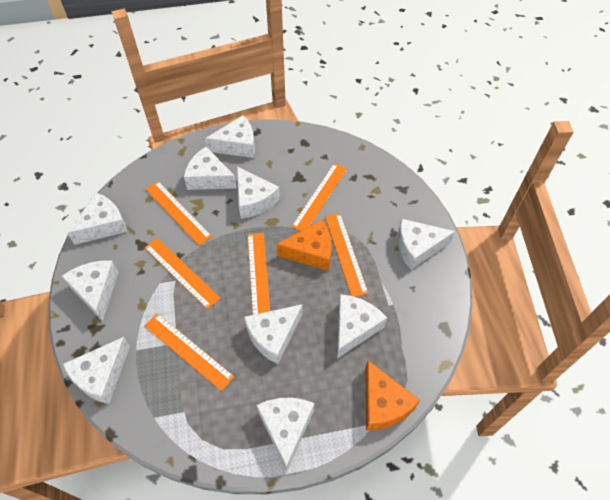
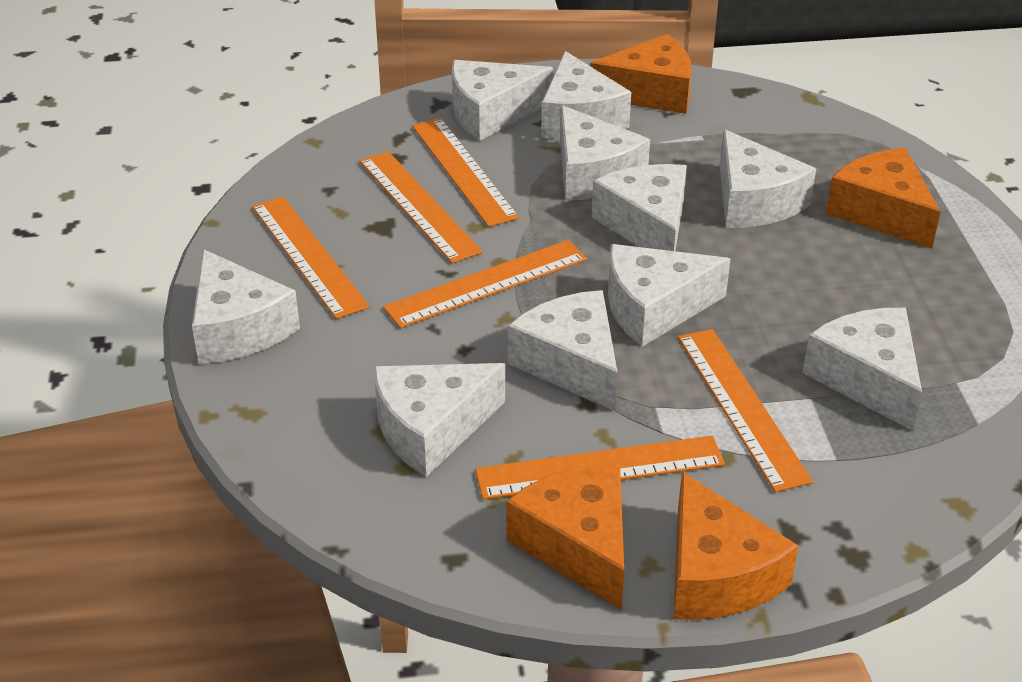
orange cheese: [276,220,332,271] [365,360,420,431] = 2 -> [506,463,624,610] [590,34,692,114] [674,472,798,620] [826,148,940,249] = 4

